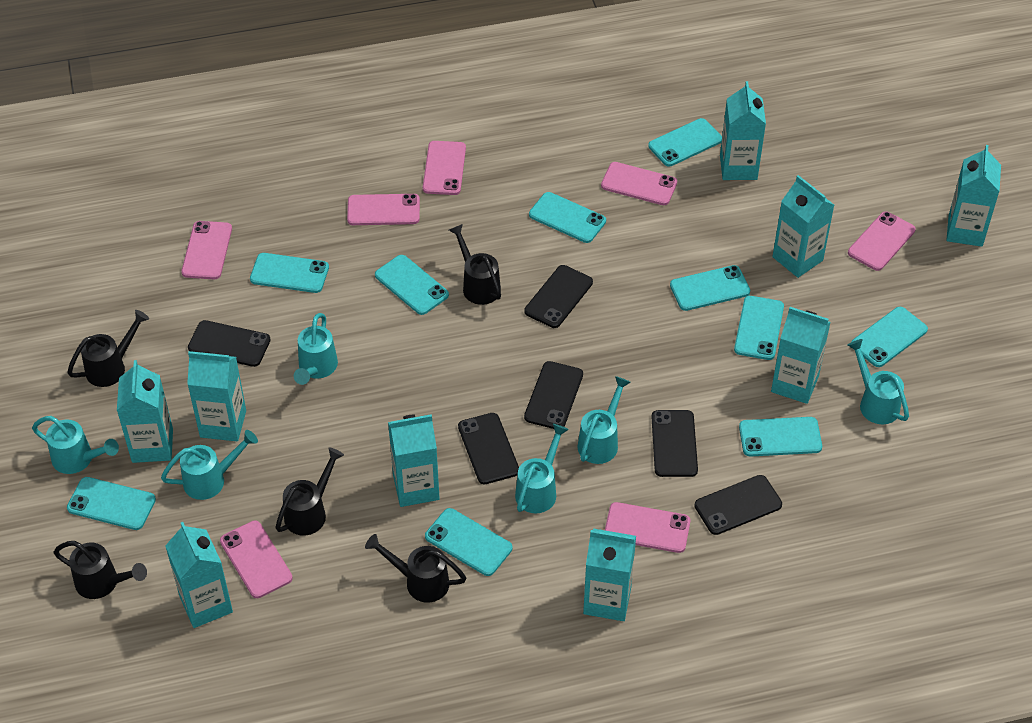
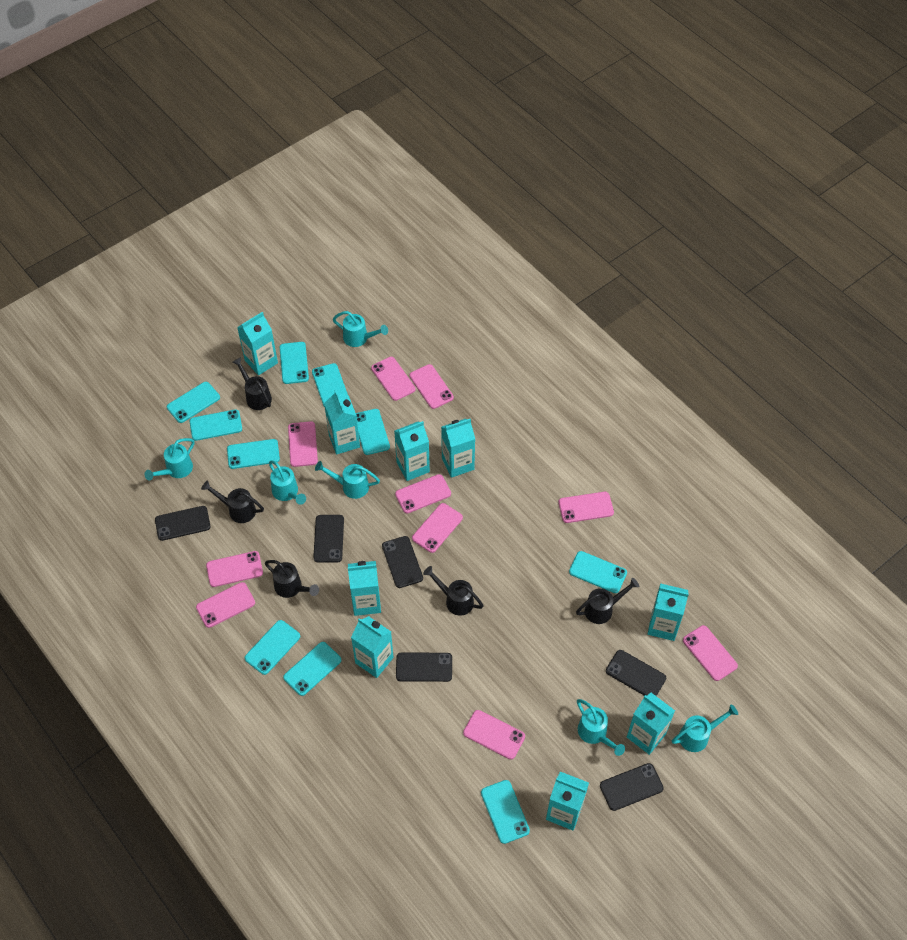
pink phone: [181,221,232,279] [220,521,293,598] [347,194,420,225] [423,141,466,195] [601,162,677,205] [605,502,690,553] [848,211,916,271] = 7 -> [196,582,255,628] [206,551,263,587] [288,421,318,467] [371,357,416,401] [395,474,451,513] [409,364,454,409] [412,503,463,553] [463,710,525,760] [558,492,614,523] [683,625,738,681] = 10

